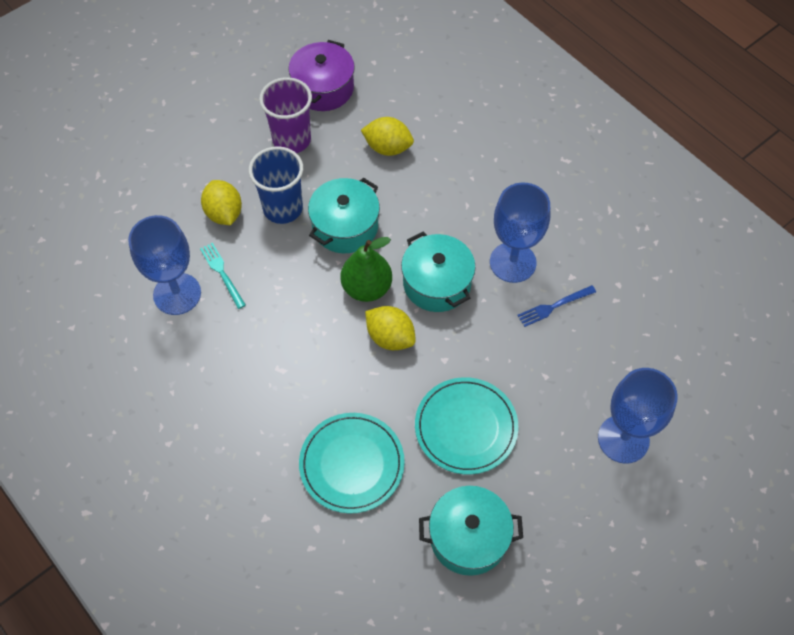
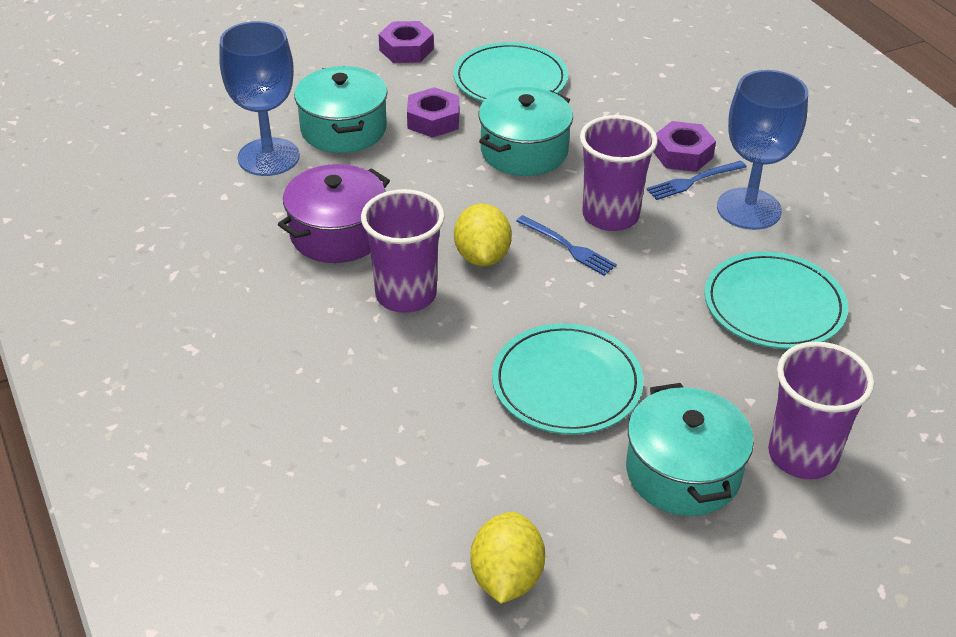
blue cup: [249,146,303,224] = 1 -> none = 0
blue fork: [517,285,596,327] = 1 -> [516,215,617,276] [646,161,747,200] = 2
blue goblet: [128,215,201,315] [490,183,550,283] [598,368,678,464] = 3 -> [219,21,300,176] [717,70,808,230] = 2
green pear: [341,237,392,302] = 1 -> none = 0
purple cup: [259,77,312,153] = 1 -> [361,189,445,313] [580,115,658,231] [768,342,874,479] = 3
purple nut: none = 0 -> [379,21,434,63] [407,87,459,138] [653,121,716,172] = 3
turquoise fork: [200,243,246,309] = 1 -> none = 0
turquoise plate: [299,413,405,514] [415,377,519,475] = 2 -> [453,42,568,102] [492,323,644,434] [704,252,848,349] = 3
yellow lemon: [201,180,242,225] [361,117,414,156] [365,306,416,350] = 3 -> [454,203,512,266] [470,512,545,603] = 2

